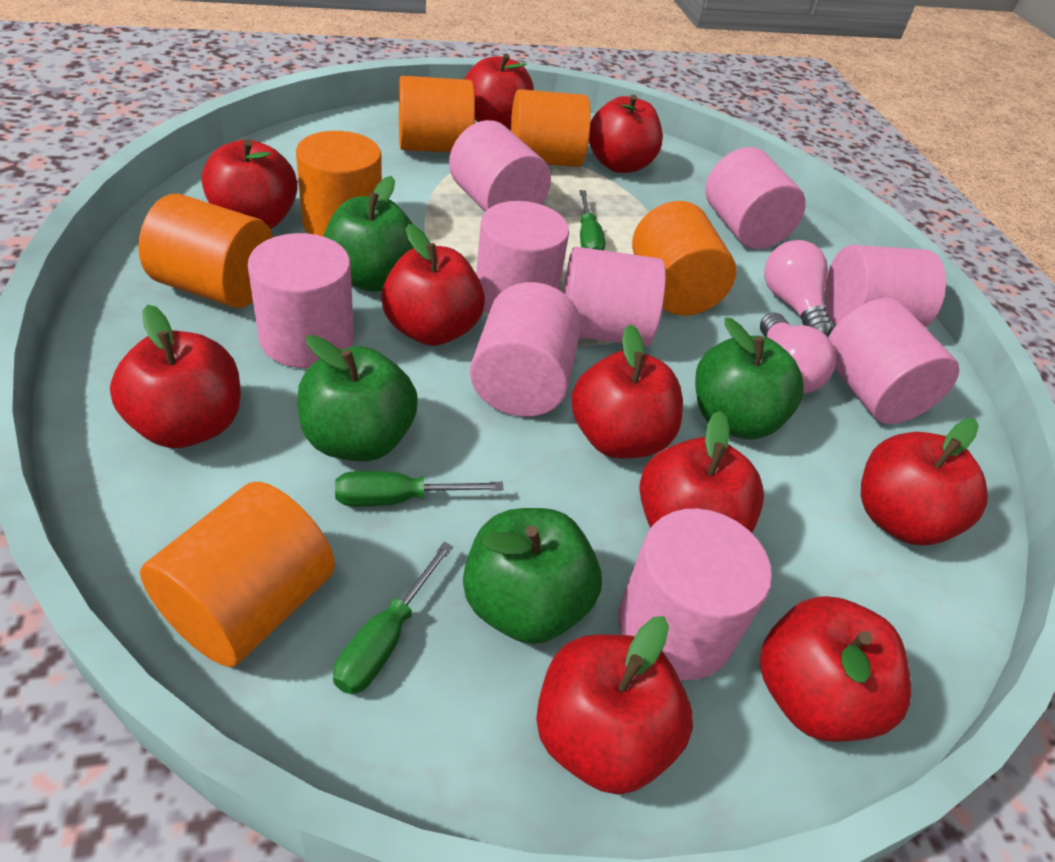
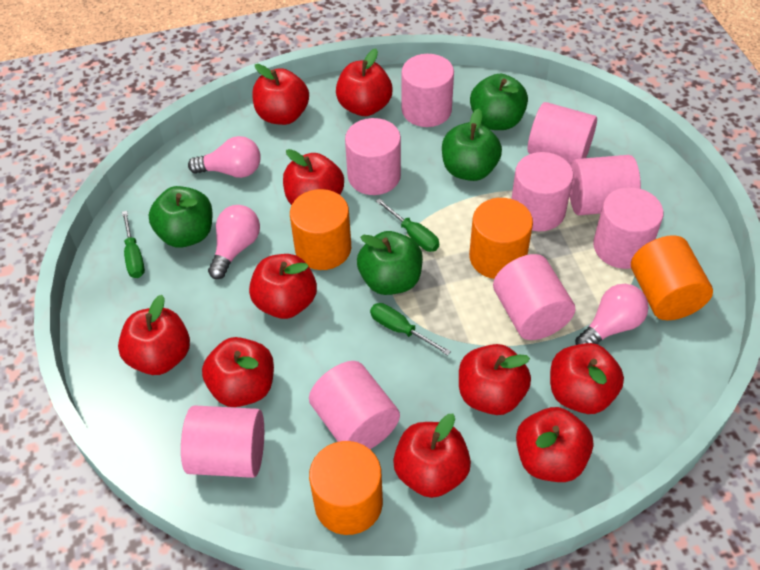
orange cylinder: [138,194,273,308] [140,482,335,667] [296,131,382,237] [399,76,475,153] [511,89,591,167] [632,201,736,316] = 6 -> [290,189,351,270] [309,441,383,535] [469,198,533,279] [631,235,713,320] = 4
pink light bulb: [760,312,836,394] [764,240,833,337] = 2 -> [188,136,261,178] [208,205,260,279] [575,284,649,345] = 3

